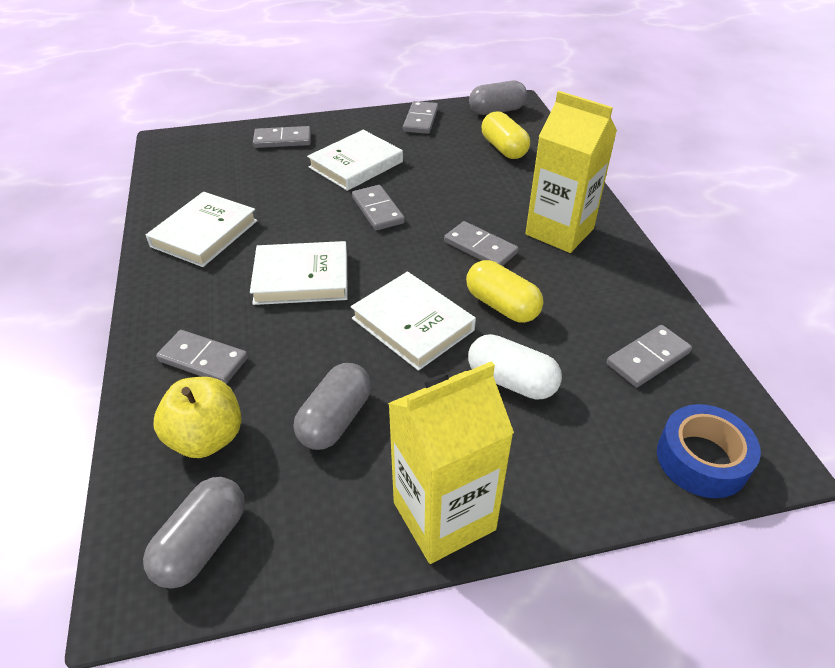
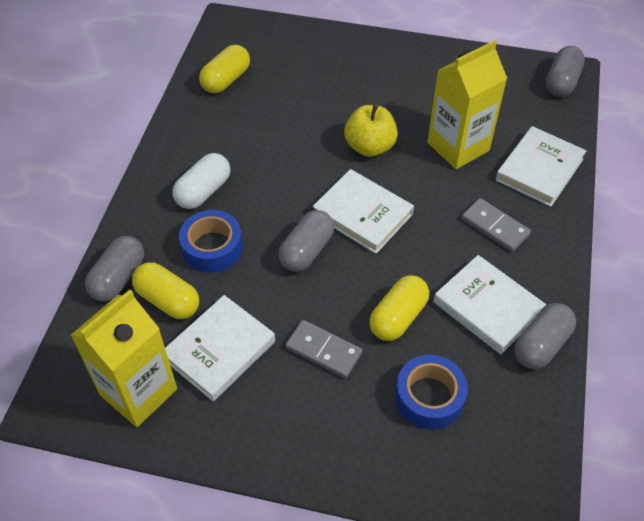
blue tape: [657,404,761,498] = 1 -> [179,210,243,273] [395,355,468,430] = 2
grey capsule: [143,477,245,589] [294,363,371,450] [469,81,527,115] = 3 -> [85,236,144,302] [278,210,334,272] [514,303,576,369] [546,46,585,97] = 4
grey domino: [156,330,248,384] [253,126,311,148] [352,185,405,231] [403,101,438,134] [444,221,518,266] [606,325,692,387] = 6 -> [285,320,362,378] [461,198,531,252] = 2
yellow capsule: [466,260,544,323] [481,111,530,159] = 2 -> [132,262,199,319] [199,45,250,93] [369,275,429,341] = 3

